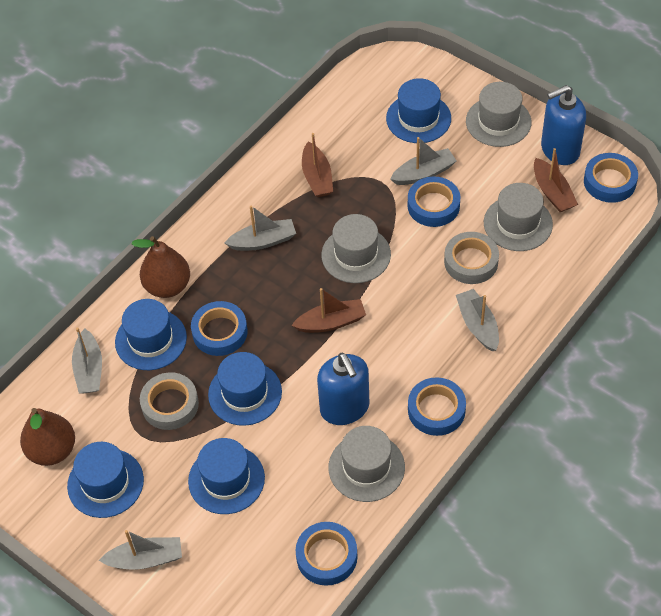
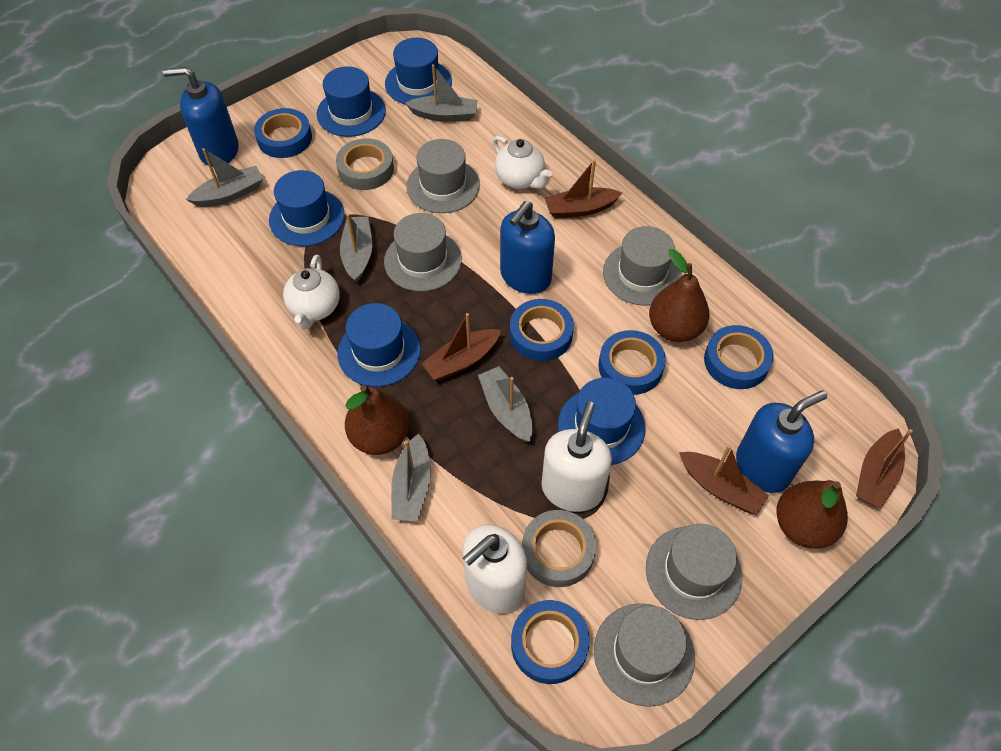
blue soap dispenser: [317,353,369,425] [541,85,586,165] = 2 -> [163,67,239,167] [500,201,555,294] [736,390,827,493] = 3
brown boat: [291,288,366,333] [302,133,333,197] [534,148,578,212] = 3 -> [421,313,501,381] [545,159,622,218] [679,445,769,515] [856,428,913,508] = 4
brown pear: [20,408,75,466] [131,236,190,298] = 2 -> [345,385,409,455] [649,249,710,342] [776,480,848,549] = 3
grey hat: [321,214,391,283] [328,426,405,502] [466,82,531,147] [484,183,553,251] = 4 -> [384,213,462,292] [407,139,480,213] [594,603,695,707] [603,226,682,306] [646,524,742,620] = 5
white soap dispenser: none = 0 -> [463,524,527,614] [542,401,612,512] = 2
white teapot: none = 0 -> [283,255,340,330] [493,136,552,189] = 2

